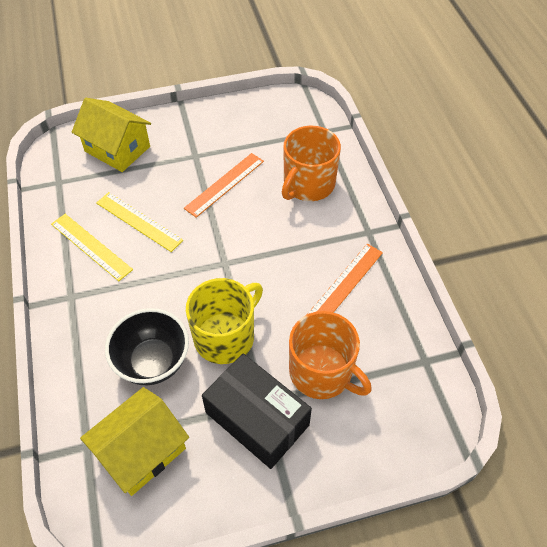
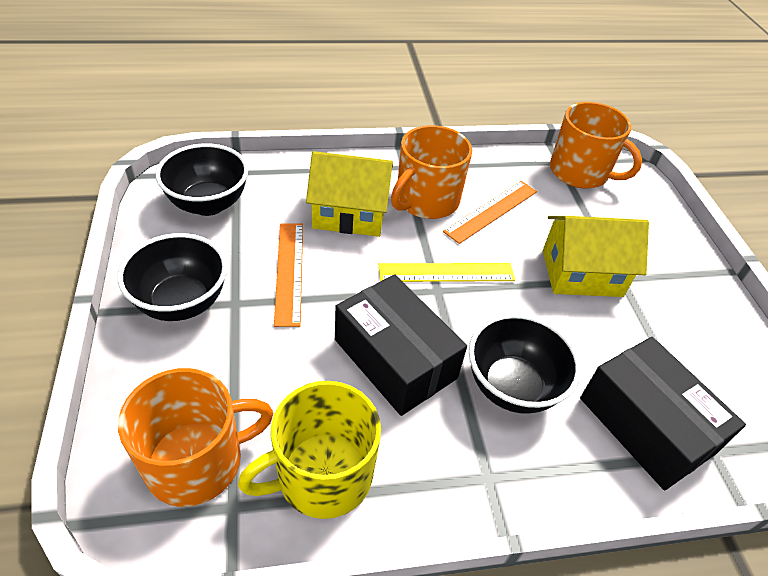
black bowl: [105,308,189,385] = 1 -> [118,233,227,321] [155,143,248,216] [469,314,581,414] = 3
black box: [202,353,312,469] = 1 -> [335,274,467,416] [580,337,746,491] = 2
orange mug: [282,126,341,201] [289,311,372,399] = 2 -> [118,368,273,507] [391,125,472,219] [550,102,642,189] = 3
yellow ruler: [51,214,133,281] [96,192,183,252] = 2 -> [379,263,515,282] = 1

